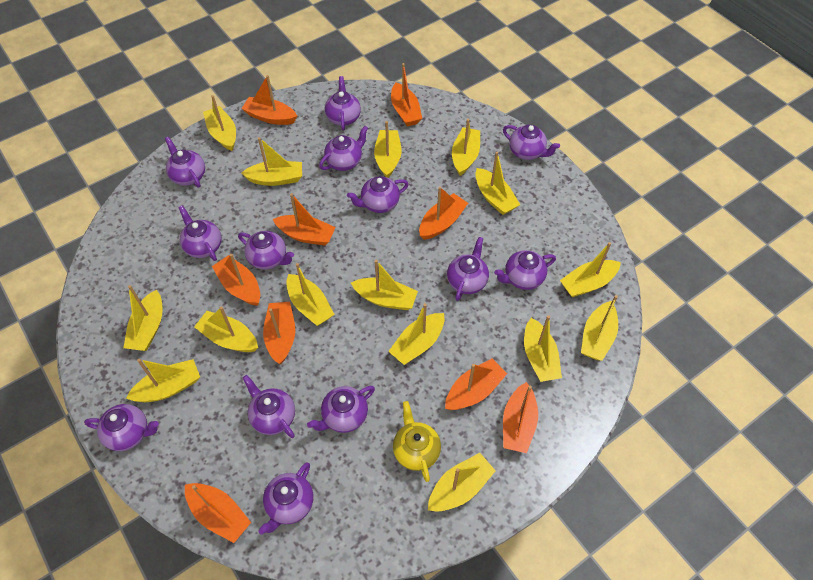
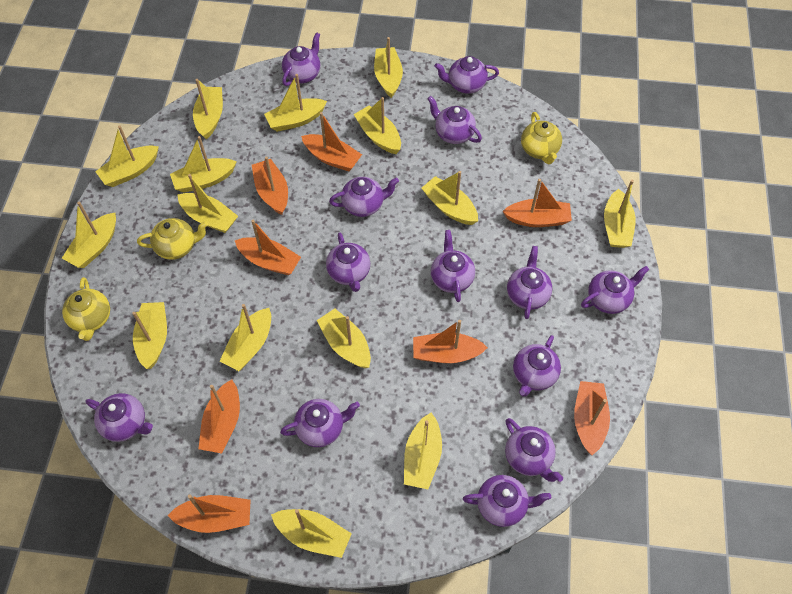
orange boat: [185,483,251,543] [212,254,260,306] [241,75,297,125] [263,302,295,364] [273,193,336,246] [391,63,422,127] [419,187,468,240] [445,359,507,410] [503,382,538,453] = 9 -> [167,495,251,533] [198,380,240,454] [235,220,301,275] [252,156,288,215] [301,112,362,171] [413,320,488,363] [503,179,572,227] [574,381,610,455] = 8
yellow teapot: [393,401,441,482] = 1 -> [62,277,110,341] [137,218,208,260] [521,112,562,164] = 3

